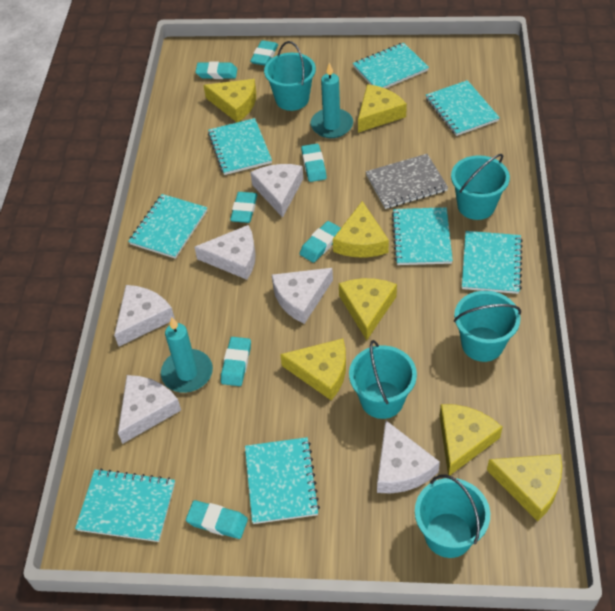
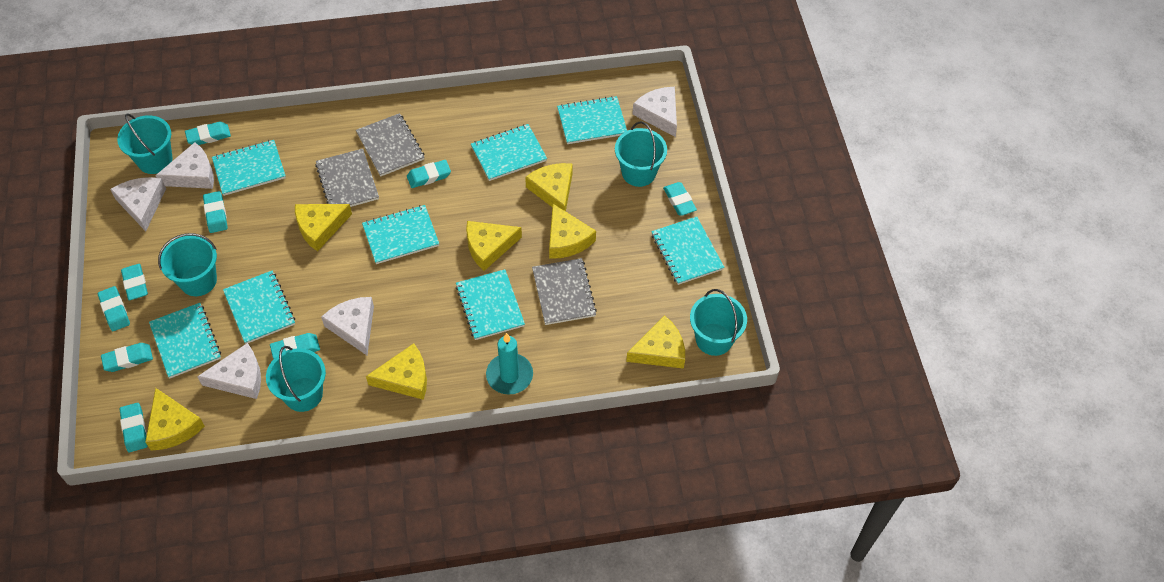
grey notebook: [366,154,448,209] = 1 -> [315,149,379,207] [356,113,424,177] [532,258,597,325] = 3
turquoise candle: [161,317,213,393] [311,63,353,138] = 2 -> [486,333,533,395] = 1
turquoise eraser: [186,500,248,539] [195,62,237,79] [221,337,251,386] [230,192,257,223] [250,40,278,66] [300,221,341,263] [301,144,327,182] = 7 -> [98,286,130,331] [101,343,153,372] [120,403,148,452] [121,264,148,300] [185,122,231,145] [203,191,228,233] [270,333,320,359] [407,160,451,188] [663,182,697,216] = 9
white cheese: [114,285,175,346] [118,375,181,444] [194,225,256,280] [250,164,303,218] [272,268,333,324] [377,421,440,493] = 6 -> [110,177,166,231] [155,142,214,189] [197,343,261,399] [321,297,374,355] [632,87,677,137] = 5

